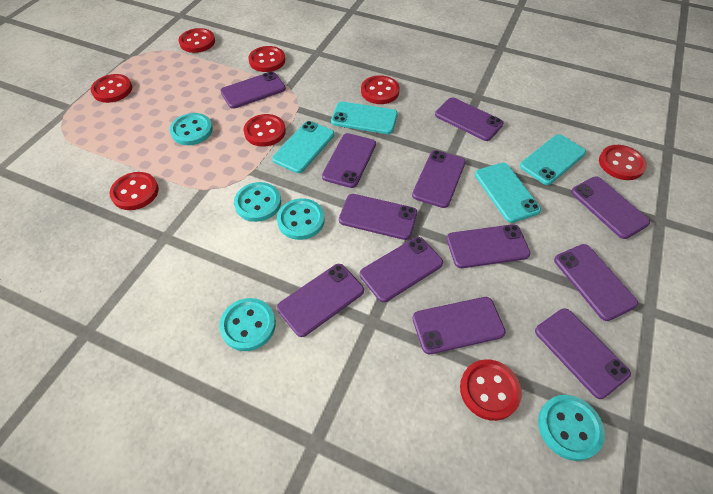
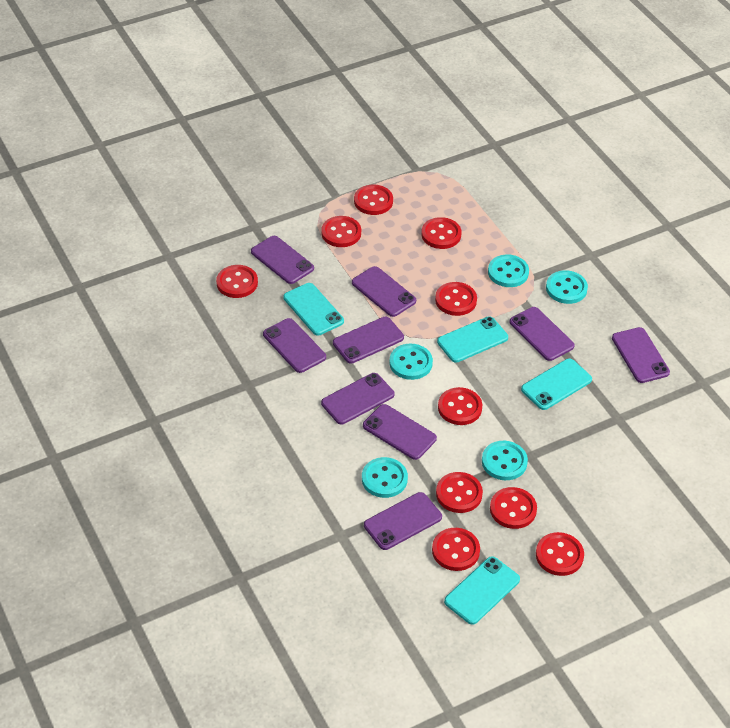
purple phone: [220,71,286,109] [277,264,364,337] [322,133,376,188] [339,194,417,240] [360,237,443,302] [412,150,466,208] [413,297,506,354] [435,97,503,141] [446,224,531,268] [535,308,631,399] [554,244,638,321] [571,177,650,239] = 12 -> [251,236,314,284] [263,318,326,373] [321,373,394,424] [333,317,404,364] [352,266,416,317] [363,404,437,460] [364,492,442,550] [509,307,575,361] [612,327,670,383] = 9
red button: [91,74,132,103] [110,172,159,210] [178,28,215,53] [244,114,286,147] [248,46,285,72] [361,75,399,104] [460,359,522,421] [599,145,647,180] = 8 -> [216,265,258,298] [321,216,361,247] [354,184,393,215] [421,217,462,249] [432,528,480,571] [435,282,477,316] [436,472,483,513] [438,387,482,425] [490,487,537,529] [536,532,584,576] = 10

